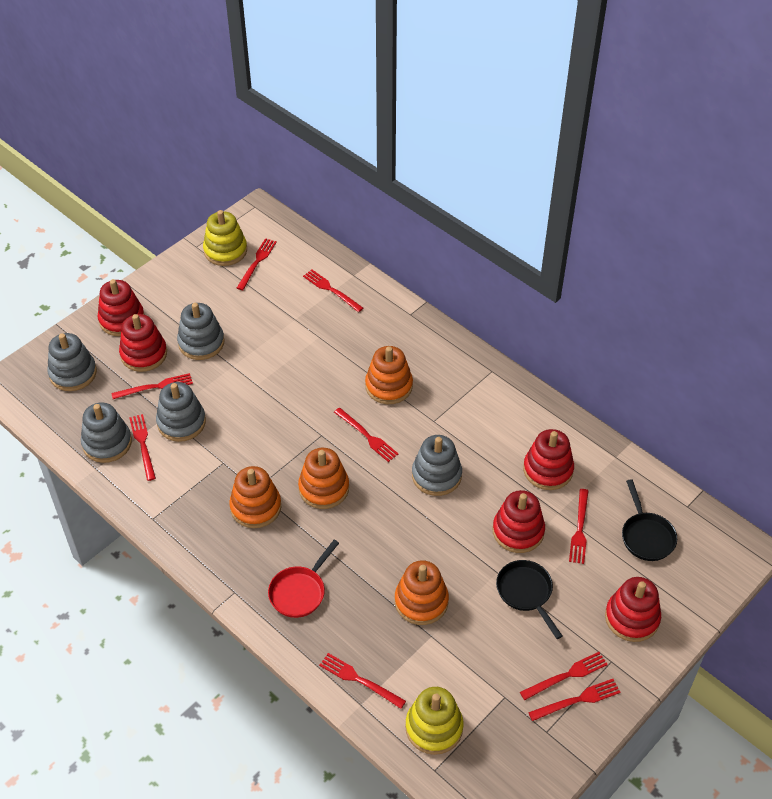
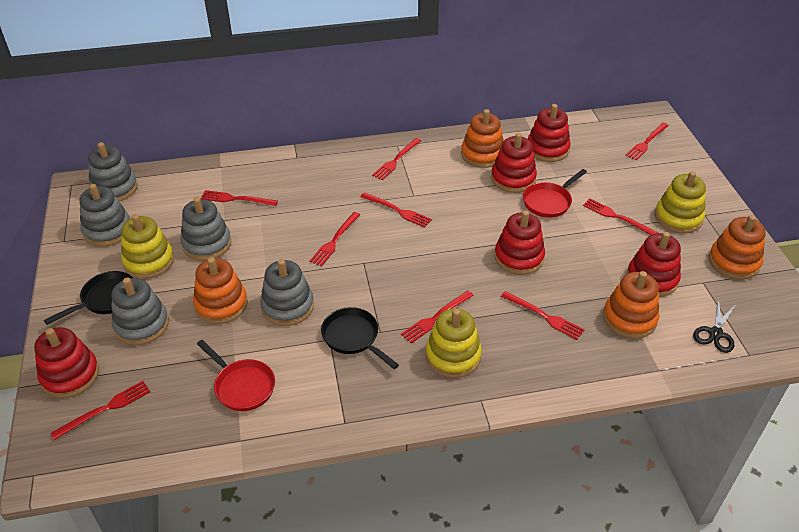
black scissors: none = 0 -> [693,299,736,353] = 1
red pan: [268,540,339,618] = 1 -> [197,340,275,411] [523,169,587,218] = 2
yellow stacking toy: [203,210,247,266] [405,687,464,755] = 2 -> [121,214,174,279] [425,308,482,378] [655,171,706,233] = 3

